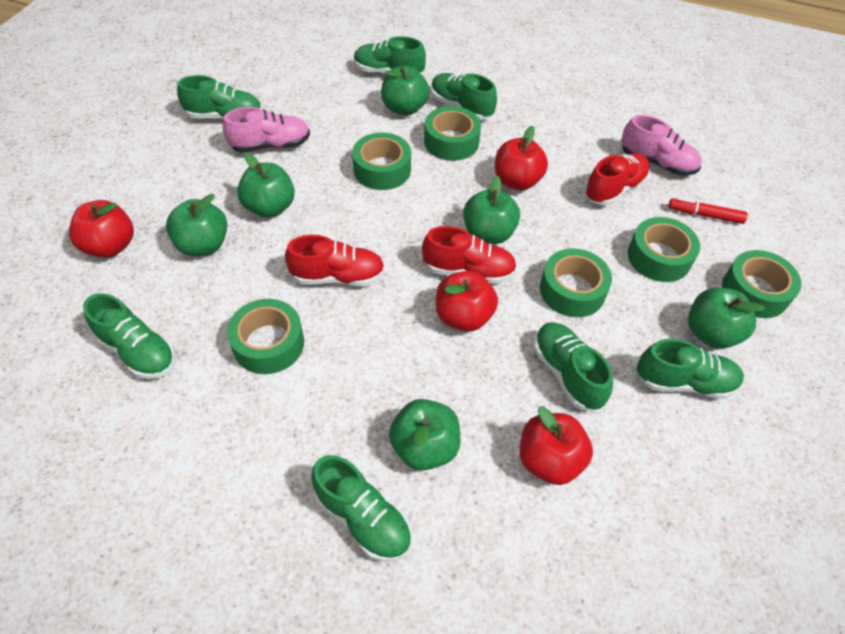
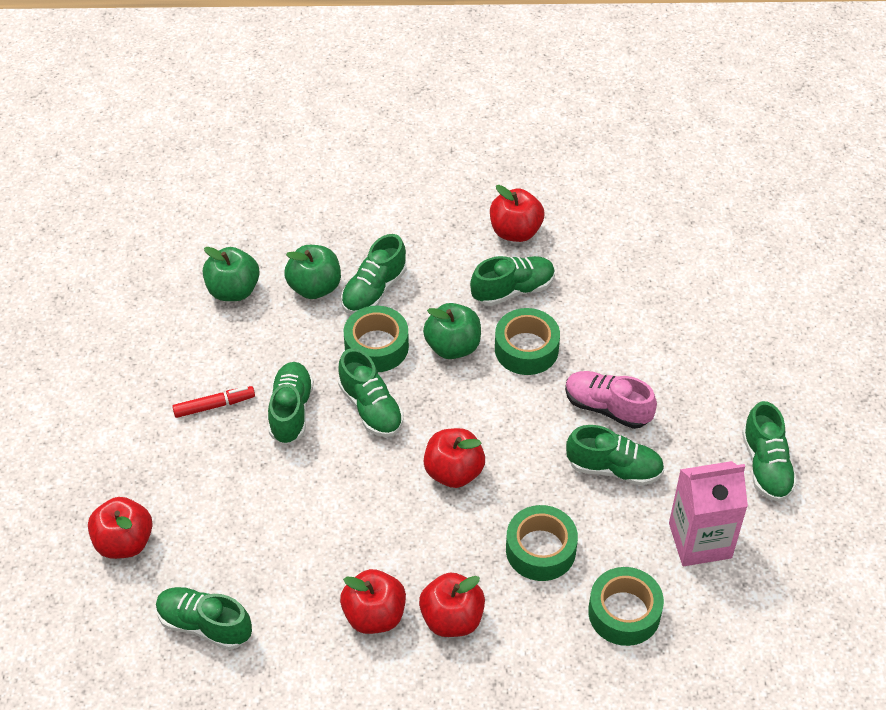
green apple: [166,194,227,256] [237,153,295,218] [381,66,430,116] [389,399,461,471] [463,176,520,244] [688,288,765,349] = 6 -> [203,247,260,301] [284,245,341,299] [423,303,481,359] = 3
green tape: [227,299,304,374] [352,133,411,190] [424,106,481,161] [540,249,612,317] [628,217,700,282] [722,250,802,318] = 6 -> [344,306,409,372] [495,308,560,375] [506,505,578,581] [588,567,664,646] = 4
pink carton: none = 0 -> [669,461,748,566] = 1
pink shoe: [223,107,310,153] [621,115,702,176] = 2 -> [565,371,657,429] = 1
red apple: [69,200,134,258] [436,271,498,332] [495,126,548,190] [520,406,593,485] = 4 -> [88,497,153,559] [340,569,406,634] [419,573,485,637] [423,428,485,488] [490,185,544,242] = 5
red shoe: [285,235,385,286] [422,226,517,284] [585,153,650,205] = 3 -> none = 0

